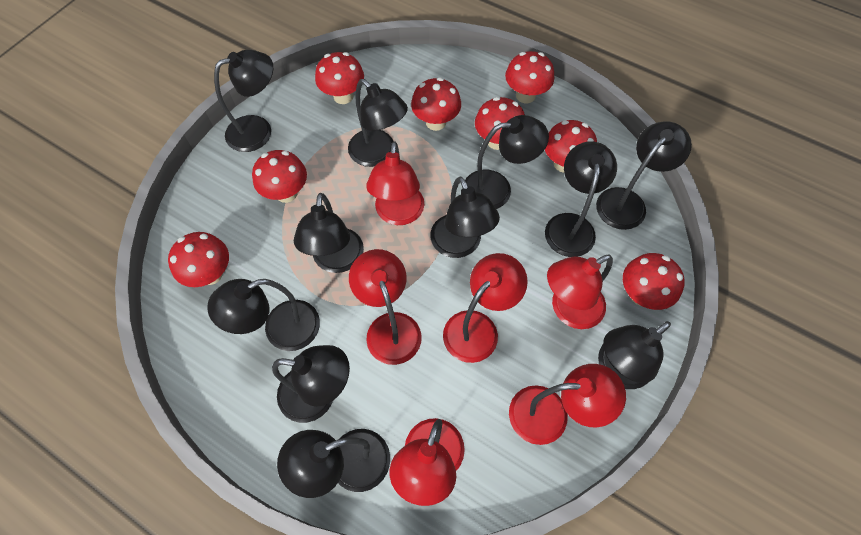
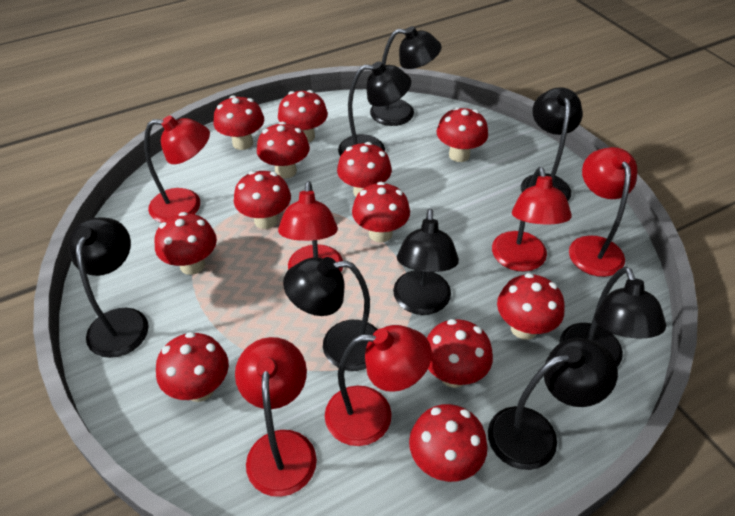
black lamp: [207,279,320,351] [214,50,273,152] [272,345,350,423] [277,429,390,498] [294,193,364,273] [348,79,408,167] [430,177,500,258] [465,115,549,209] [545,141,617,257] [596,121,692,230] [598,321,671,389] = 11 -> [68,218,149,358] [283,257,378,371] [338,61,411,156] [370,26,442,126] [393,209,459,315] [488,338,618,470] [521,87,583,201] [559,266,666,367] = 8
red mushroom: [168,232,229,287] [252,150,307,203] [315,52,364,104] [411,77,461,131] [475,97,525,150] [505,51,554,103] [545,120,597,173] [623,253,685,310] = 8 -> [155,212,217,275] [156,332,229,402] [213,95,264,150] [234,171,291,229] [257,122,310,179] [278,90,328,143] [337,142,392,197] [352,182,410,243] [409,404,488,482] [427,319,493,388] [437,107,488,162] [497,273,565,340] = 12

